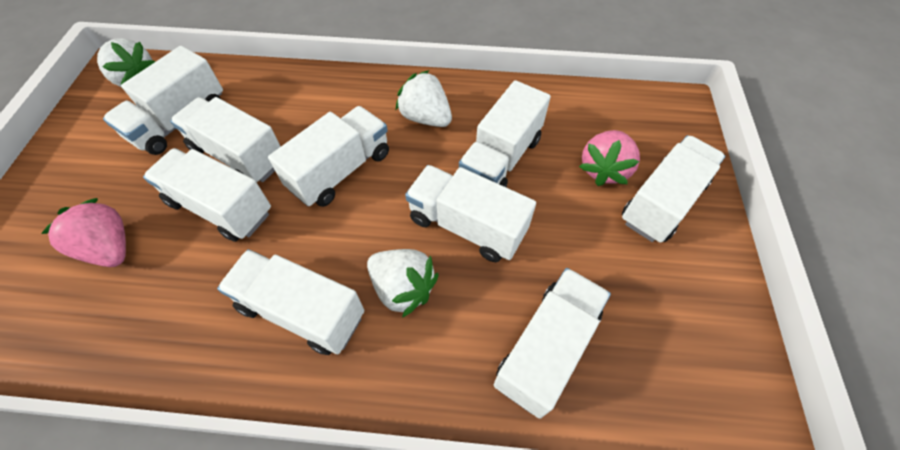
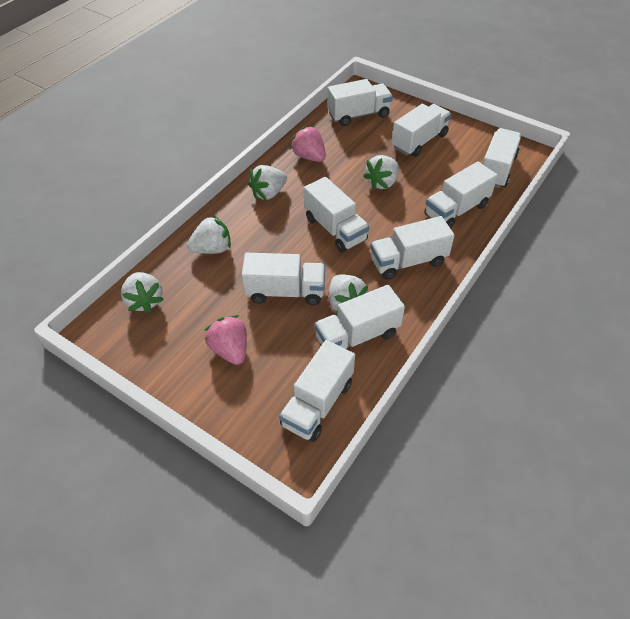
white strawberry: [97,38,155,89] [367,249,439,318] [396,70,452,127] = 3 -> [121,272,164,313] [187,215,231,254] [248,165,287,200] [329,274,368,313] [363,155,399,190] = 5

